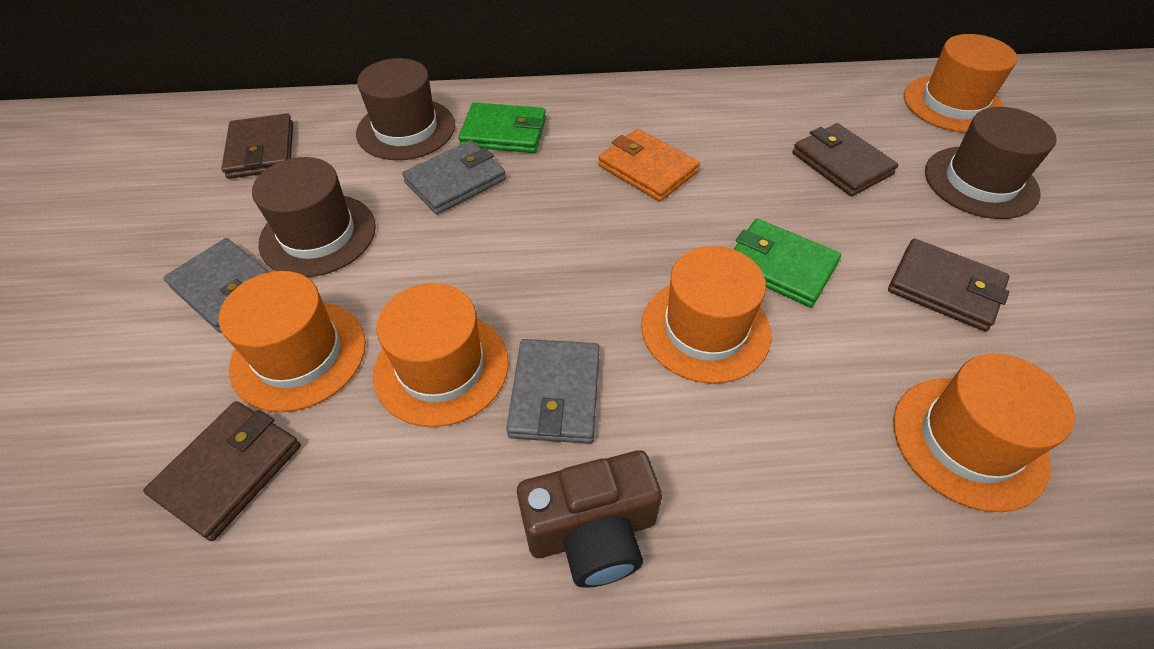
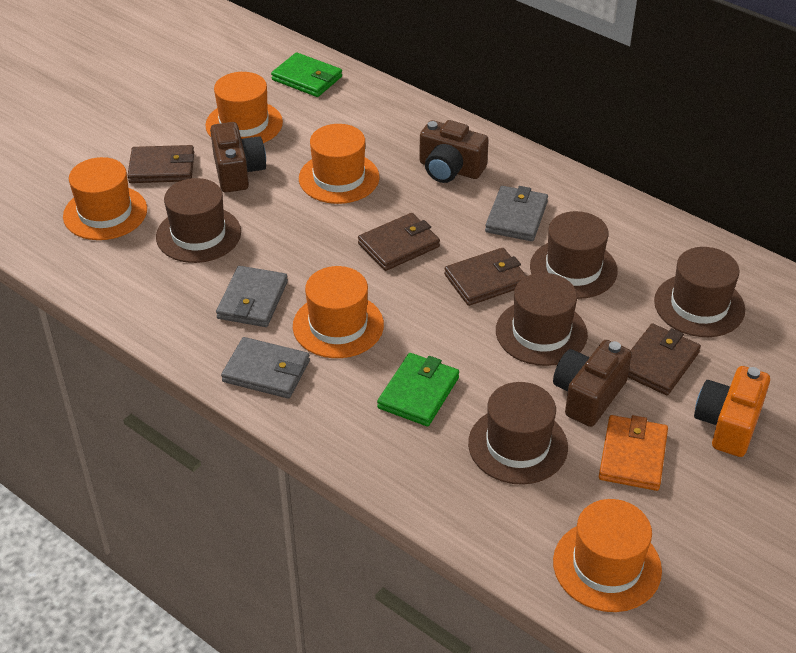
brown camera: [517,450,662,588] = 1 -> [210,122,266,193] [419,120,489,183] [553,340,632,427] = 3
brown hat: [252,157,376,277] [356,58,455,160] [925,107,1057,219] = 3 -> [156,178,241,263] [468,382,568,485] [496,273,588,366] [530,211,618,299] [654,247,745,337] = 5
orange camera: none = 0 -> [694,366,770,457] = 1

